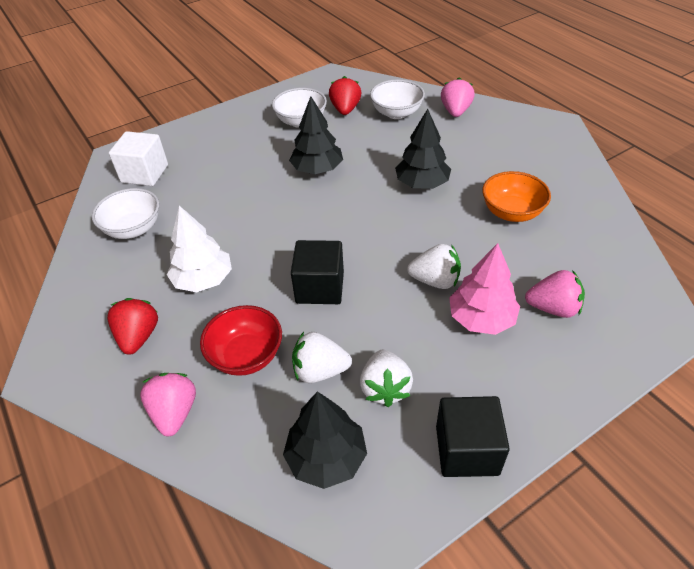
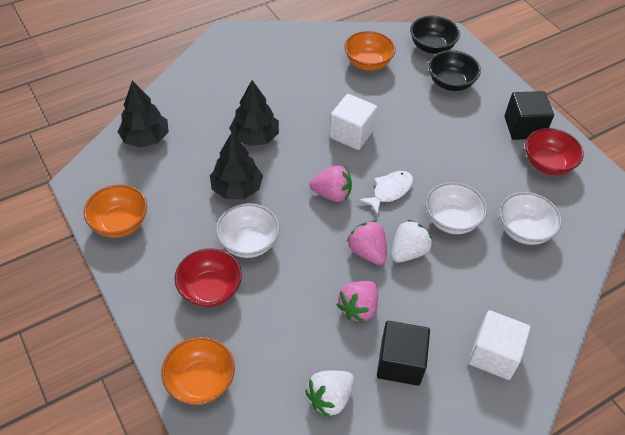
black bowl: none = 0 -> [410,15,460,54] [428,50,481,91] = 2
orange bowl: [482,171,551,222] = 1 -> [84,185,147,238] [161,337,235,405] [344,31,396,71] = 3
pink tree: [449,243,520,335] = 1 -> none = 0
red bowl: [200,305,282,376] = 1 -> [175,248,242,307] [525,128,584,175] = 2
red strawberry: [107,298,158,355] [329,76,361,115] = 2 -> none = 0
white cube: [109,131,168,186] = 1 -> [329,94,377,150] [469,310,531,380] = 2
white fish: none = 0 -> [359,171,413,215] = 1
white strawberry: [292,332,352,383] [360,350,413,407] [407,244,461,289] = 3 -> [305,370,354,418] [391,219,432,263] = 2
white tree: [167,206,232,292] = 1 -> none = 0

